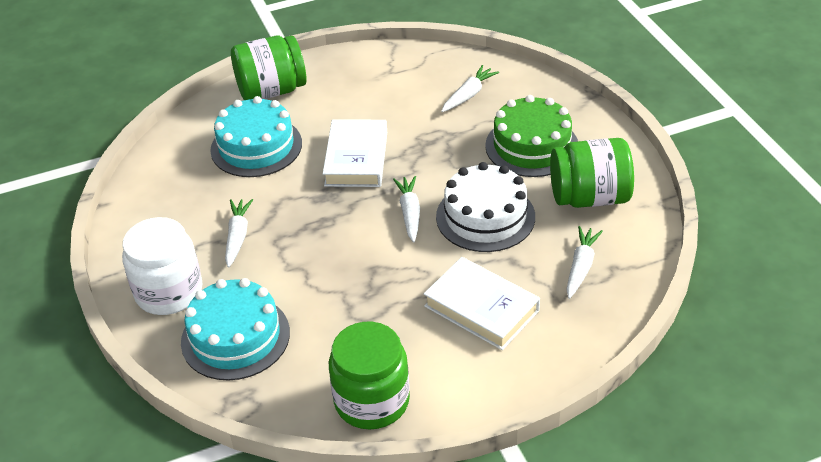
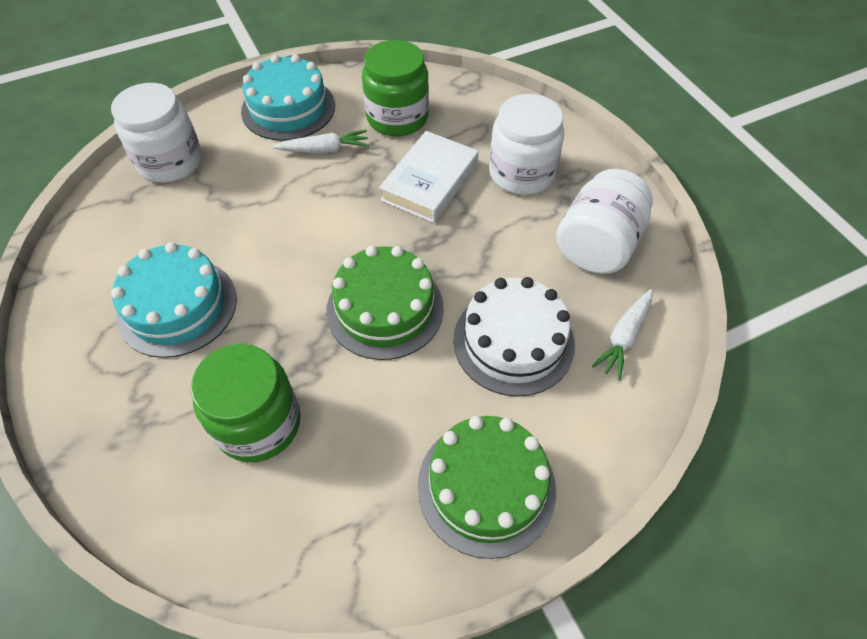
green cake: [485,95,578,177] = 1 -> [326,246,444,360] [417,416,556,559] = 2
green jar: [231,36,307,100] [329,322,410,429] [550,138,634,208] = 3 -> [191,344,301,462] [362,40,429,136] = 2
white book: [323,119,387,187] [424,257,540,350] = 2 -> [379,131,479,223] = 1
white carrot: [225,199,253,268] [393,176,420,243] [441,65,499,112] [567,226,603,299] = 4 -> [273,130,369,153] [592,289,652,380] = 2
white jar: [122,217,203,315] = 1 -> [111,83,202,183] [489,94,564,195] [556,169,653,274] = 3

